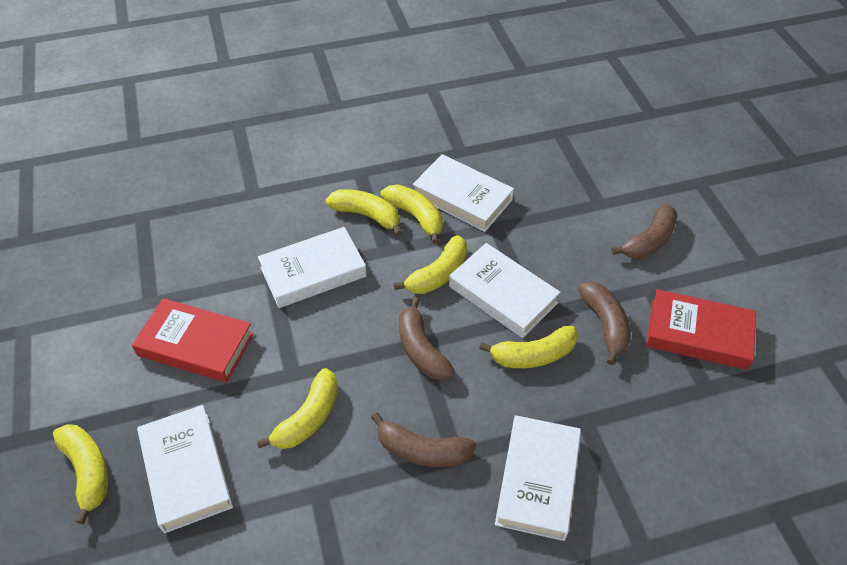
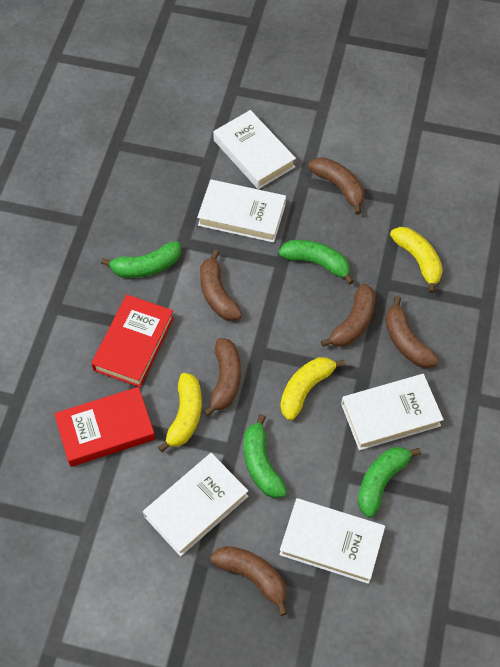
brown banana: [371,412,476,467] [399,297,455,380] [578,281,631,365] [611,204,678,259] = 4 -> [200,250,242,321] [204,338,241,417] [210,546,287,616] [308,157,364,215] [321,283,375,347] [385,296,439,368] = 6
green banana: none = 0 -> [101,241,181,278] [244,414,287,498] [279,240,354,285] [358,447,421,518] = 4
yellow banana: [53,424,108,524] [257,368,338,449] [326,189,402,236] [381,184,443,244] [394,235,467,294] [479,326,578,368] = 6 -> [158,373,202,452] [280,357,345,421] [390,227,443,293] = 3

